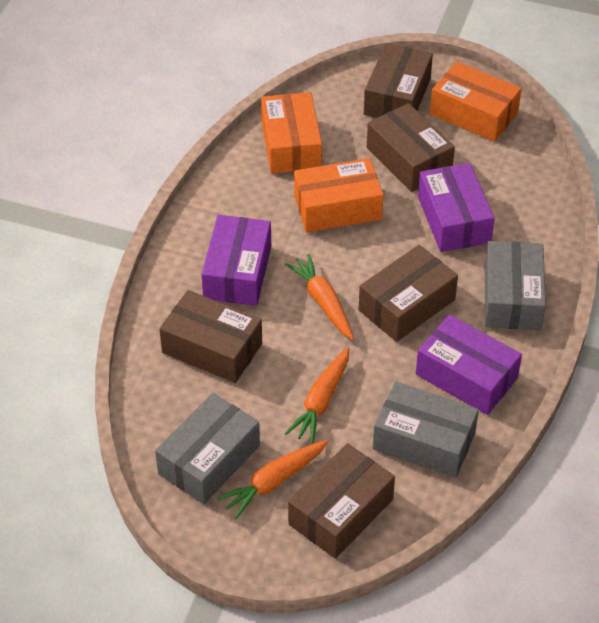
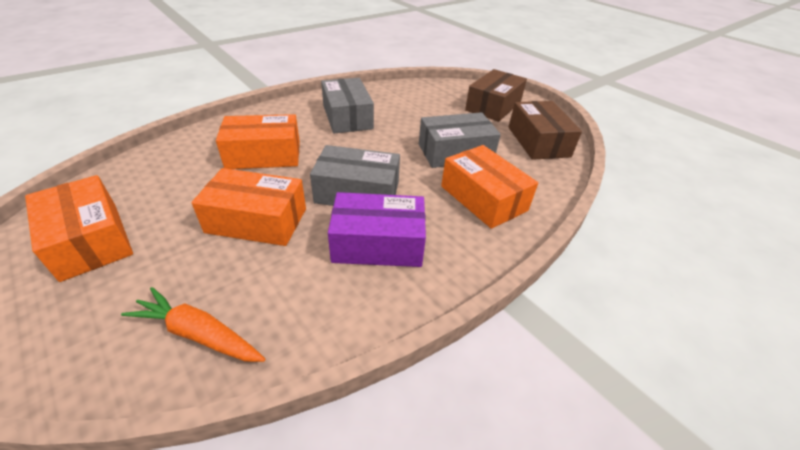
brown box: [159,290,262,383] [288,443,395,559] [359,245,458,342] [364,43,433,118] [367,103,455,192] = 5 -> [465,69,527,122] [508,101,582,160] = 2
orange box: [261,92,322,174] [294,158,384,232] [430,61,522,142] = 3 -> [25,175,133,282] [192,168,306,246] [216,114,300,169] [441,145,538,229] = 4
orange carrot: [217,440,328,519] [285,254,354,340] [285,347,349,444] = 3 -> [121,287,265,362] = 1
purple box: [201,215,271,306] [416,315,522,415] [418,163,495,252] = 3 -> [328,192,426,267] = 1

